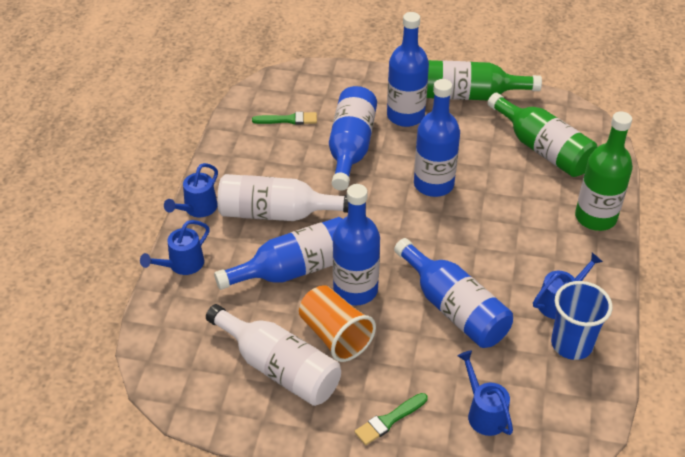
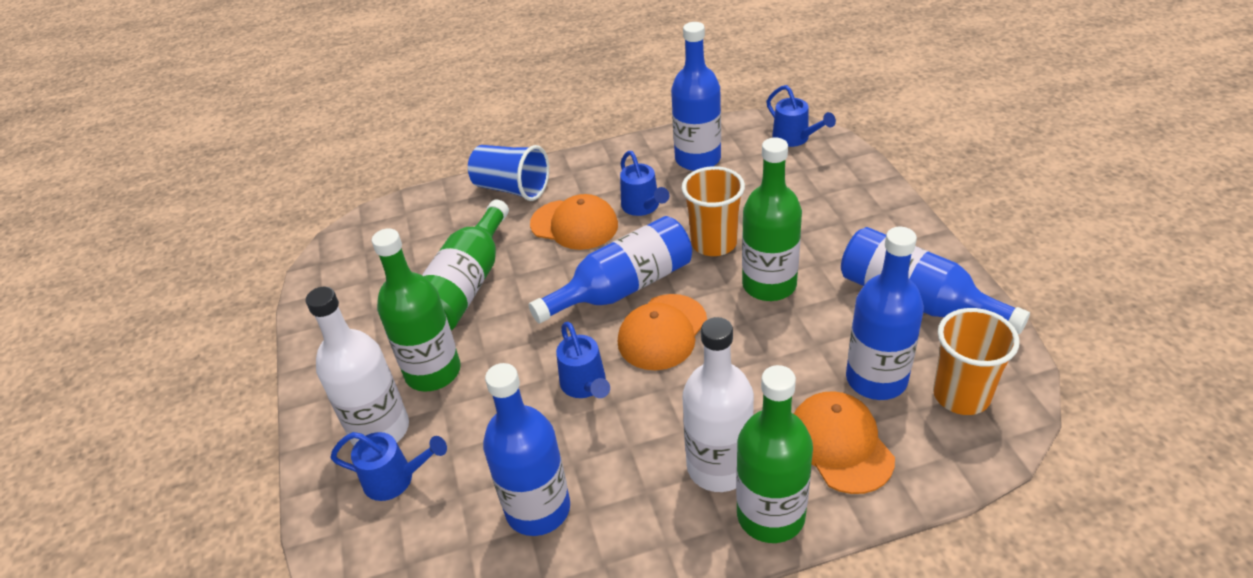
blue bottle: [214,217,342,290] [329,86,377,191] [333,184,380,306] [387,12,429,127] [394,238,513,348] [414,79,460,197] = 6 -> [483,363,570,536] [529,216,692,324] [671,22,721,171] [841,227,1030,334] [846,227,924,400] = 5
green bottle: [427,60,542,100] [488,93,598,177] [575,111,633,231] = 3 -> [372,228,461,392] [422,200,509,330] [736,365,813,543] [742,138,802,301] = 4
green brush: [252,112,317,125] [354,393,427,445] = 2 -> none = 0
orange cap: none = 0 -> [530,194,618,250] [618,294,707,370] [794,391,895,494] = 3
orange cup: [299,285,376,362] = 1 -> [682,166,745,256] [933,308,1020,415] = 2

